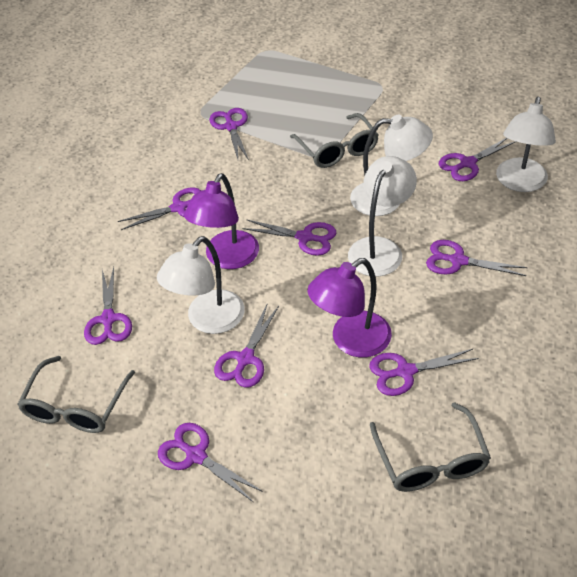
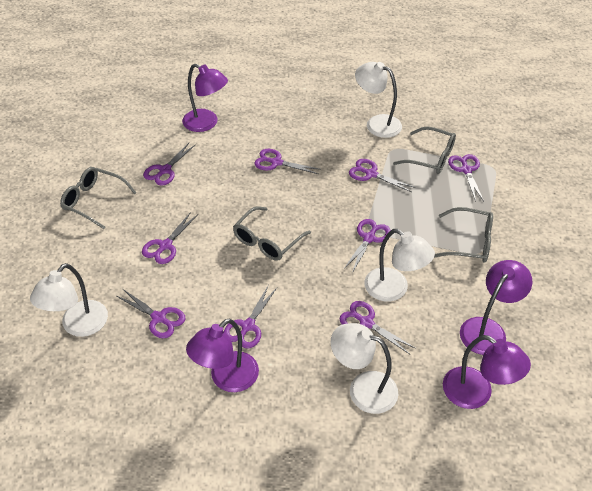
grey glasses: [17,356,135,433] [290,113,379,168] [370,402,491,492] = 3 -> [60,167,137,229] [233,206,311,261] [393,127,456,174] [434,207,493,263] = 4
purple lamp: [184,173,259,269] [307,258,392,358] = 2 -> [182,64,228,132] [186,319,259,392] [443,335,531,409] [460,260,532,355] = 4

